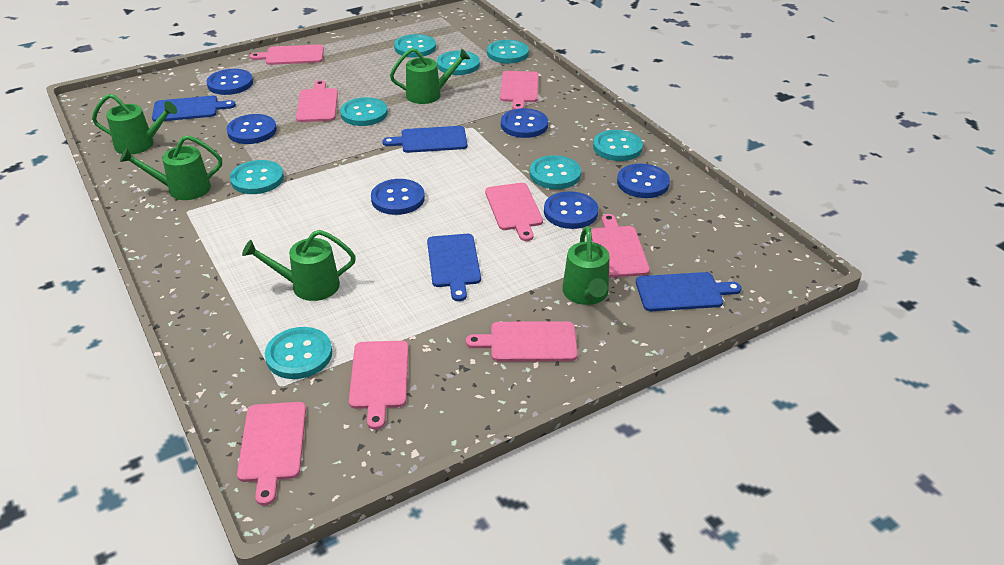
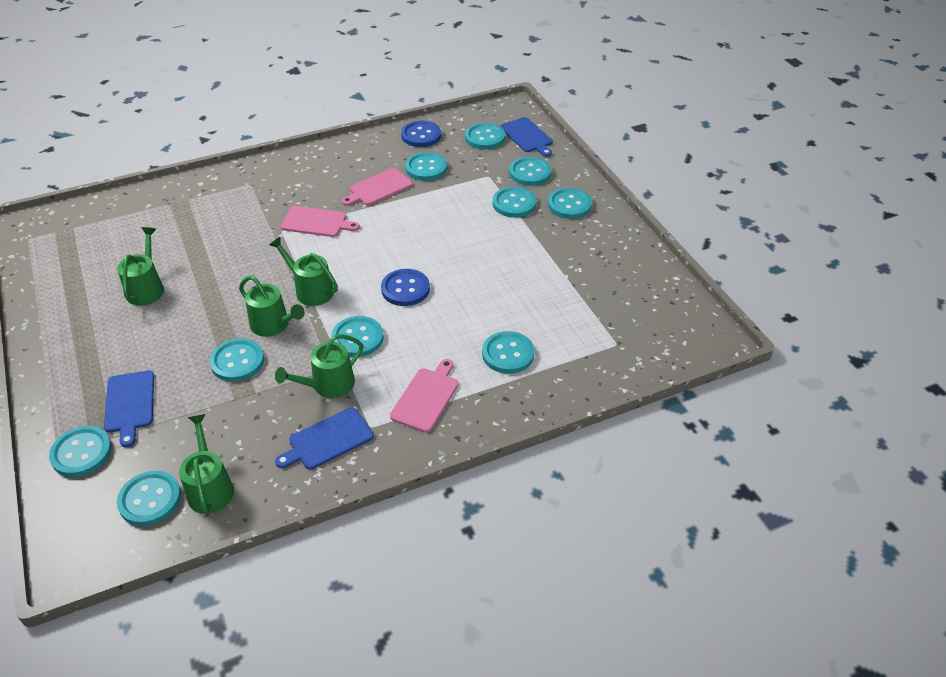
blue button: [207,69,253,95] [227,114,277,144] [371,179,425,215] [501,108,548,138] [544,191,598,229] [617,164,670,198] = 6 -> [381,269,430,306] [401,121,441,147] = 2
blue cutting board: [152,96,236,122] [382,126,467,153] [427,234,481,301] [636,272,742,311] = 4 -> [104,370,154,447] [275,407,374,470] [500,117,553,157] = 3
pink cutting board: [237,402,306,506] [250,45,324,65] [296,80,338,122] [349,341,409,430] [466,321,578,362] [485,183,543,241] [500,71,538,110] [591,214,650,278] = 8 -> [281,206,360,237] [342,168,413,206] [390,359,459,432] = 3
turquoise button: [230,160,284,194] [265,327,332,379] [340,97,388,126] [394,34,436,57] [437,51,480,75] [487,40,529,63] [530,155,581,189] [593,130,643,161] = 8 -> [49,426,112,477] [117,471,181,526] [210,338,264,382] [331,316,384,357] [405,152,447,181] [465,123,505,149] [482,331,535,374] [493,186,536,218] [509,157,552,186] [548,188,592,219] = 10

